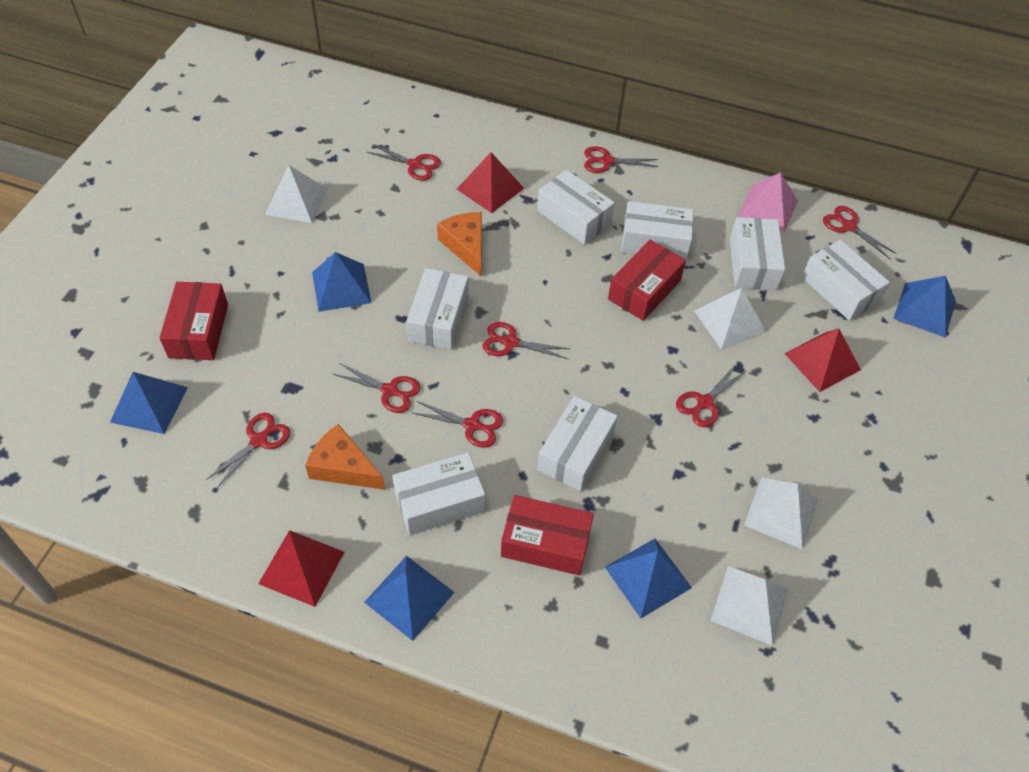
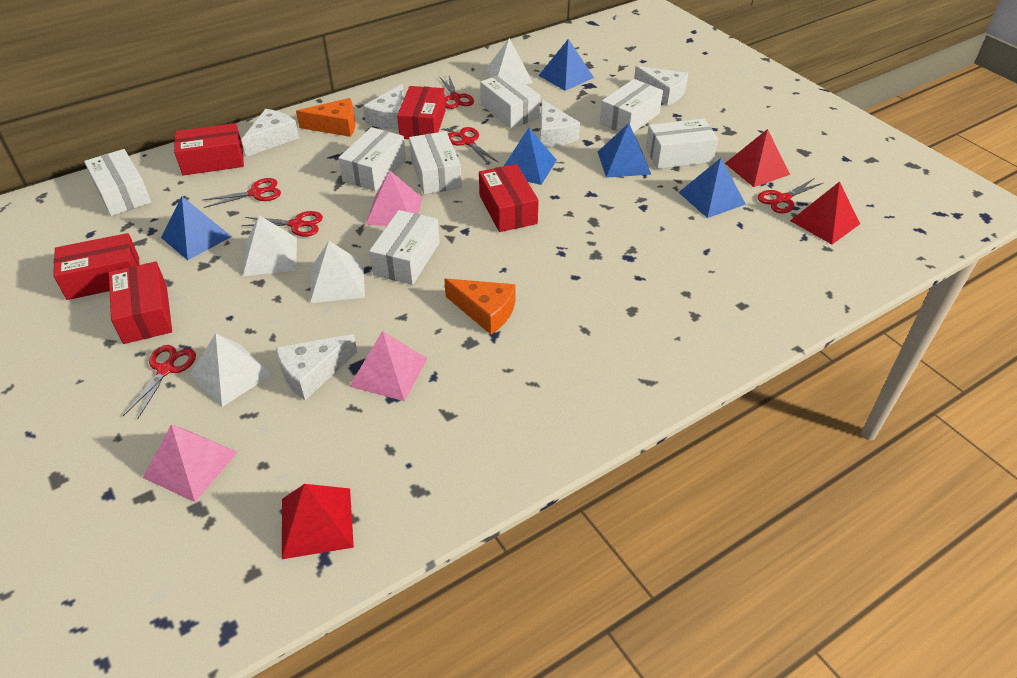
pink pyramid: [738,172,798,232] = 1 -> [143,425,237,502] [349,331,428,401] [366,170,422,226] = 3
red box: [159,282,228,360] [501,495,594,576] [608,240,686,321] = 3 -> [53,233,140,300] [109,261,172,344] [174,123,244,176] [397,86,446,139] [479,164,539,232] = 5
red scissors: [206,413,290,489] [333,363,421,413] [367,144,441,181] [413,401,503,448] [482,322,569,359] [584,146,659,173] [676,363,748,427] [823,206,897,259] = 8 -> [123,345,196,420] [203,178,281,208] [242,211,323,237] [439,76,474,109] [448,127,499,165] [758,179,823,213] = 6
white cheese: none = 0 -> [242,109,299,157] [276,334,357,400] [363,84,404,130] [541,99,580,147] [634,66,688,106] = 5

